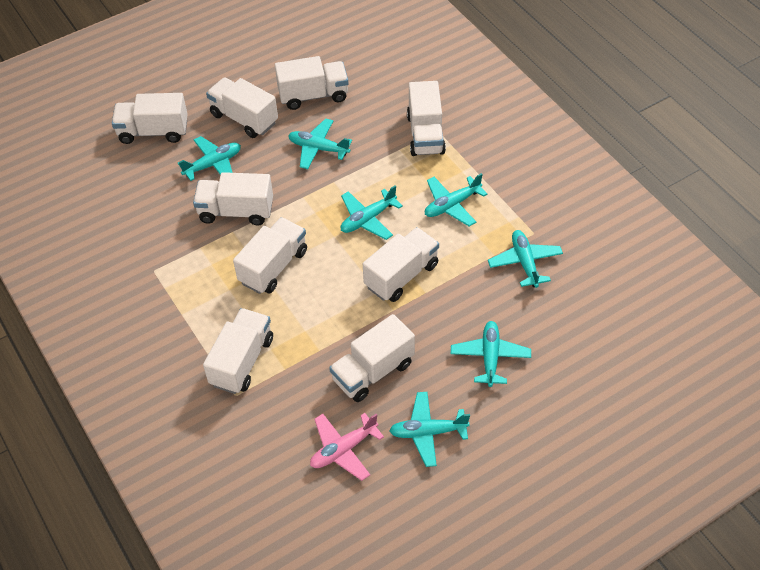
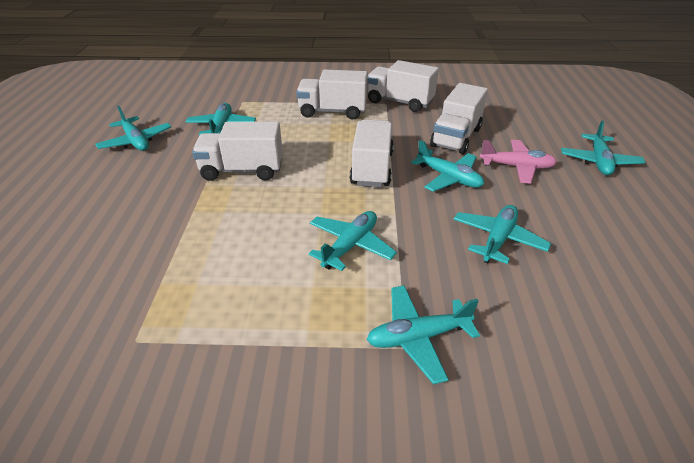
white truck: [112,93,188,144] [193,172,273,226] [203,308,273,394] [206,78,278,138] [233,217,307,294] [275,56,349,110] [329,314,415,402] [363,227,439,302] [407,81,446,156] = 9 -> [192,122,283,181] [296,70,368,120] [350,119,394,187] [367,60,439,112] [430,83,488,154] = 5

